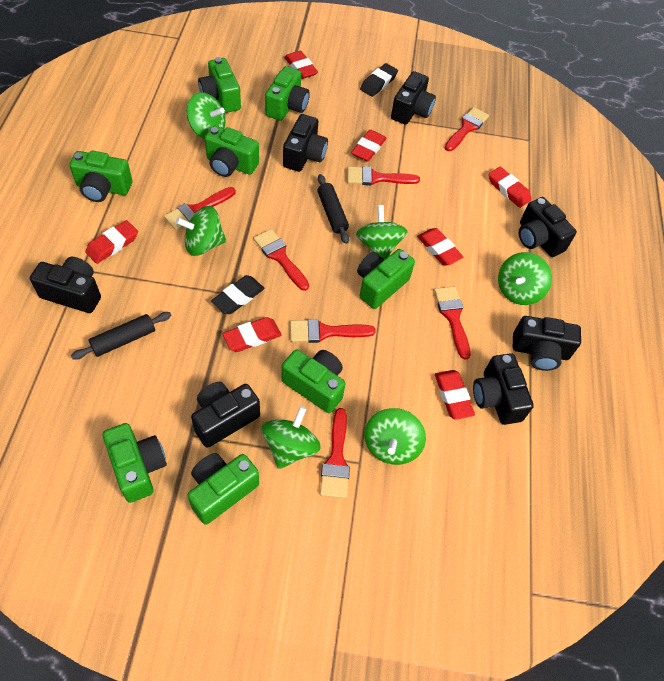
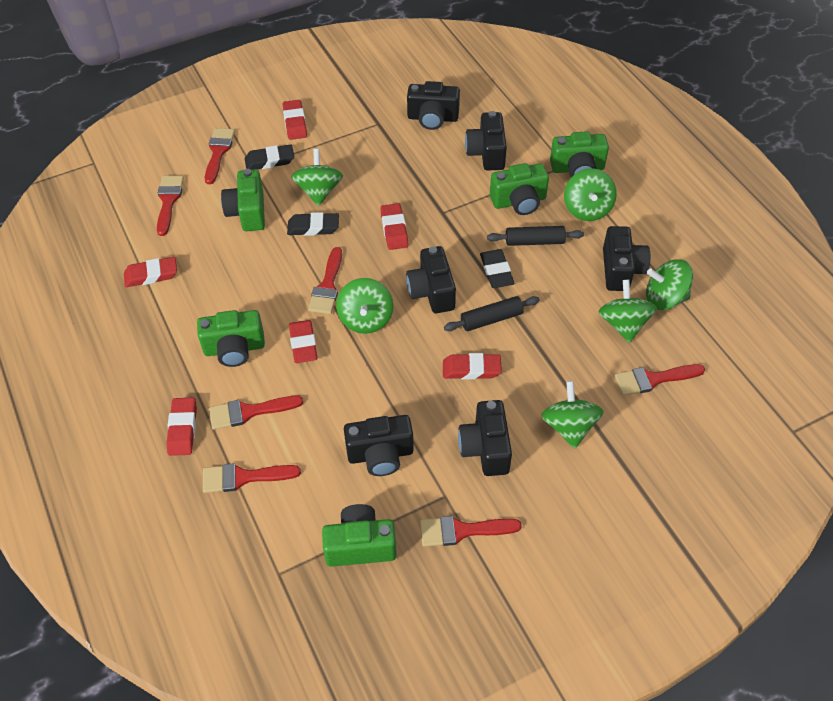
black camera: [30,257,101,313] [191,382,260,448] [283,114,328,172] [391,71,436,125] [473,353,534,425] [513,316,581,371] [519,197,577,257] = 7 -> [344,415,414,476] [406,246,456,313] [407,81,460,130] [458,400,512,476] [465,111,507,171] [603,226,650,291] = 6
black eraser: [211,275,265,314] [360,63,398,97] = 2 -> [245,144,294,170] [287,212,339,236] [480,249,515,288] = 3
green camera: [69,151,132,202] [103,423,167,503] [187,453,259,525] [198,57,241,113] [205,126,259,177] [265,66,310,121] [281,349,346,413] [357,249,415,309] = 8 -> [197,310,265,367] [221,169,265,231] [322,504,397,567] [490,163,549,215] [550,131,609,177] = 5
red eraser: [85,220,138,264] [223,317,281,352] [284,51,318,79] [351,130,386,161] [417,228,463,266] [435,370,475,420] [489,167,531,208] = 7 -> [124,257,177,287] [166,398,197,456] [283,100,307,140] [289,320,318,363] [380,203,408,250] [443,353,502,379] = 6

